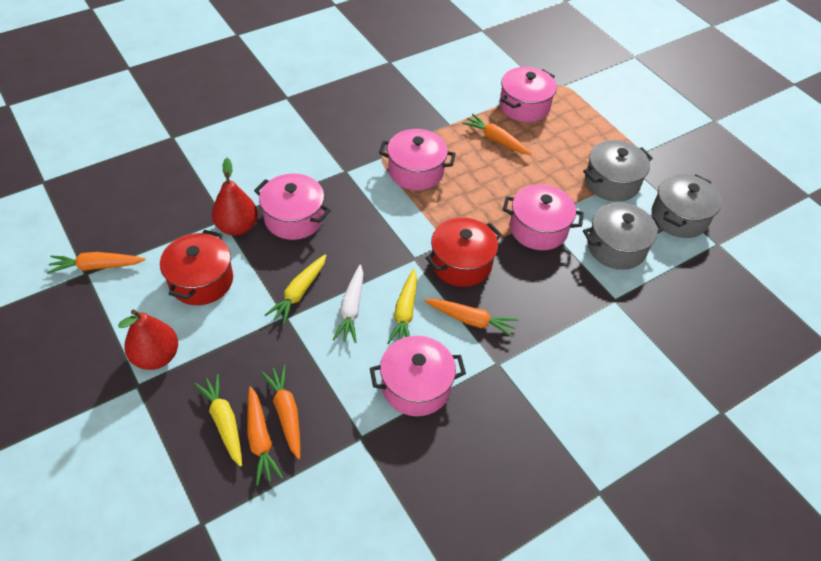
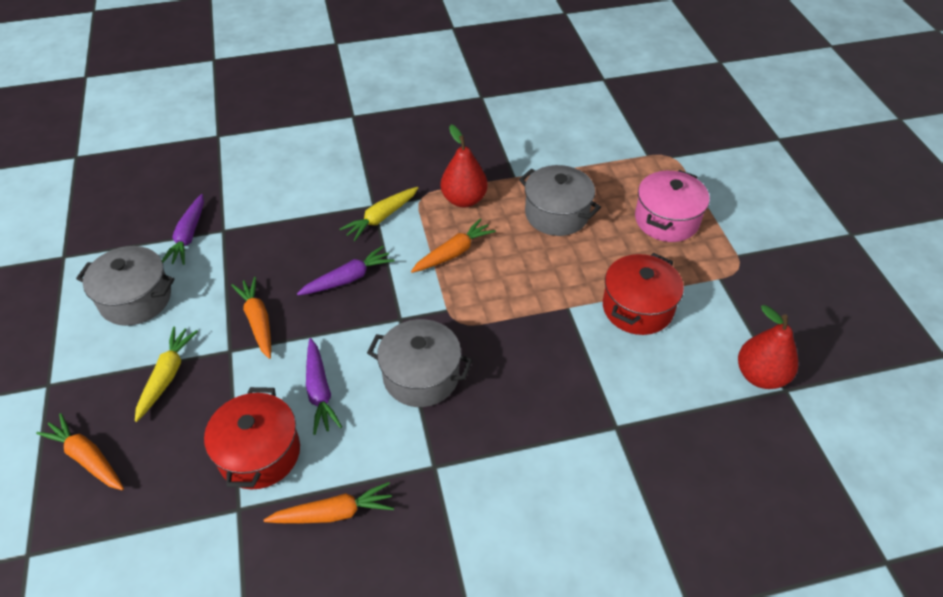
orange carrot: [47,252,145,274] [247,386,283,486] [261,365,300,459] [424,299,518,338] [462,114,532,155] = 5 -> [36,413,124,490] [231,277,271,359] [264,482,394,523] [411,218,496,273] = 4
pink pot: [254,173,331,240] [370,336,466,416] [379,129,456,190] [500,67,557,122] [503,184,584,250] = 5 -> [635,170,710,242] = 1
purple carrot: none = 0 -> [162,194,204,265] [297,246,394,295] [306,338,342,435] = 3
white carrot: [333,265,363,343] = 1 -> none = 0
yellow carrot: [194,374,242,467] [265,254,326,325] [387,269,417,344] = 3 -> [135,327,198,422] [340,187,418,241] = 2

